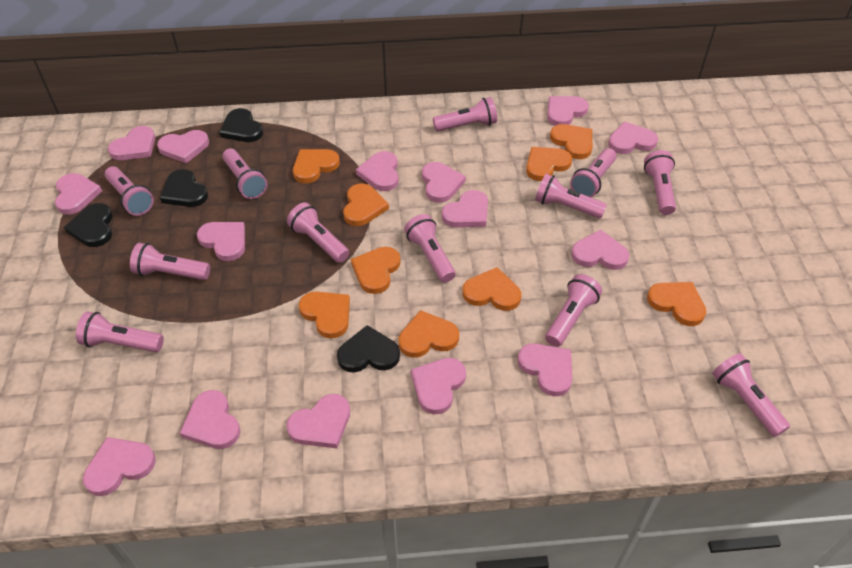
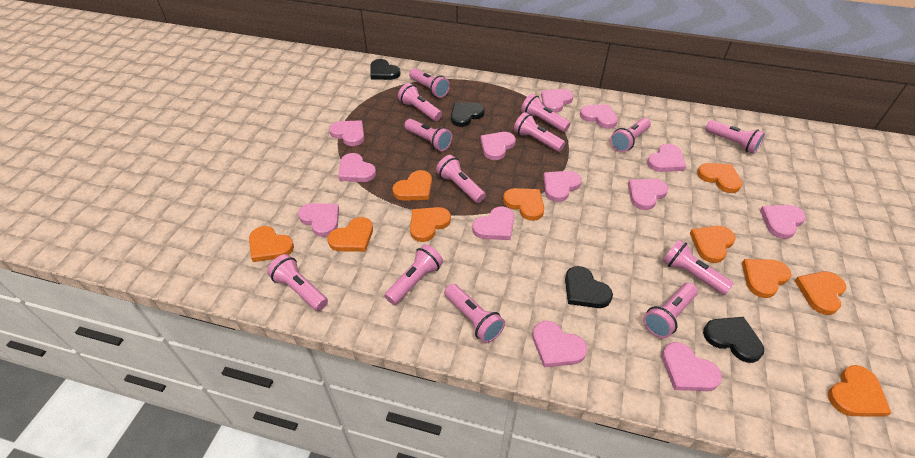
orange heart: [293,149,340,183] [299,291,350,338] [343,183,389,226] [351,247,400,294] [399,310,459,358] [463,267,521,311] [526,147,572,181] [550,124,592,159] [647,282,706,326] = 9 -> [249,226,294,262] [327,217,373,252] [392,170,432,201] [410,207,451,242] [503,188,544,221] [690,226,736,263] [697,163,742,193] [742,259,791,298] [795,272,846,315] [828,365,891,416] = 10
pink flashlight: [76,311,164,352] [105,166,154,216] [130,243,210,280] [222,149,267,199] [287,202,349,263] [404,214,456,283] [433,97,497,132] [535,174,607,218] [545,274,602,347] [570,148,617,197] [644,150,676,215] [712,353,790,437] = 12 -> [267,254,328,311] [384,244,443,305] [398,83,442,121] [404,119,452,151] [409,68,450,98] [436,155,486,203] [444,284,505,343] [514,112,565,152] [521,94,571,132] [610,118,651,152] [643,283,698,338] [663,240,734,295] [705,120,765,154] = 13
pink heart: [55,173,102,215] [83,437,156,496] [108,126,155,160] [157,130,209,163] [180,390,241,449] [197,222,245,261] [286,394,350,448] [356,151,399,191] [411,358,466,414] [422,162,466,203] [441,190,488,227] [518,343,572,396] [547,96,589,126] [571,230,629,270] [608,122,658,154] = 15 -> [298,203,339,237] [329,120,364,146] [338,153,376,182] [472,207,514,240] [481,132,516,160] [532,321,587,367] [541,89,573,113] [544,171,582,202] [580,104,618,129] [628,179,668,210] [647,144,686,172] [662,342,722,391] [760,205,806,239] = 13

